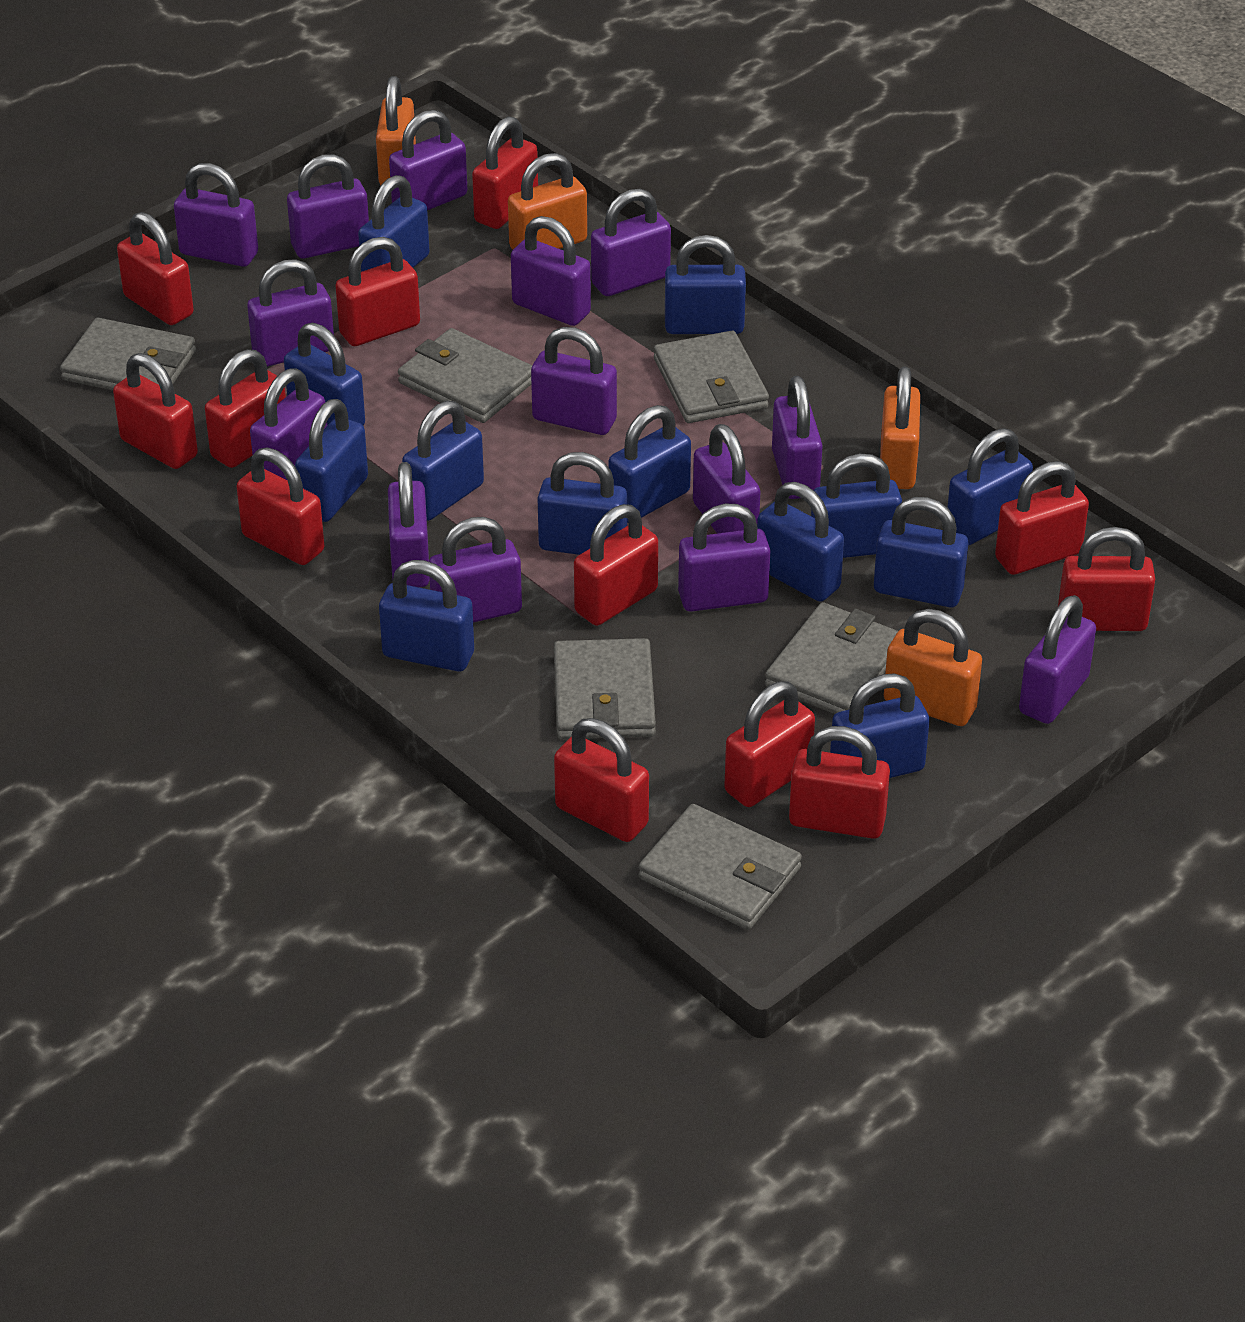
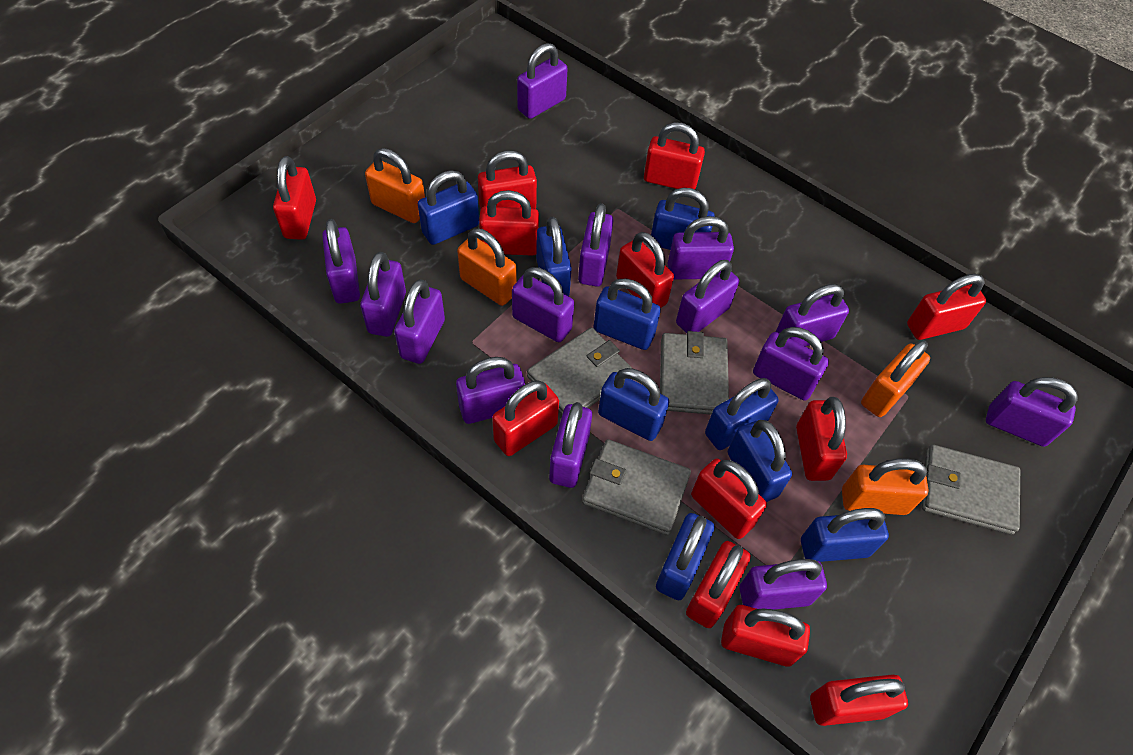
blue padlock: [284,323,365,426] [295,399,368,522] [358,175,429,272] [379,560,474,671] [402,401,484,521] [538,452,627,555] [609,405,691,523] [665,235,746,334] [757,482,844,602] [811,454,902,558] [830,673,930,778] [874,497,968,607] [947,428,1033,545] = 13 -> [418,170,479,245] [536,217,572,296] [593,279,661,350] [598,368,669,441] [651,188,715,250] [656,513,715,600] [705,378,778,450] [728,420,792,502] [801,508,889,562] = 9
grey wallet: [60,318,196,390] [398,328,532,423] [554,638,656,739] [639,804,802,930] [654,331,769,423] [765,602,898,714] = 6 -> [527,328,633,415] [582,439,691,536] [660,331,729,415] [922,445,1020,534] = 4

